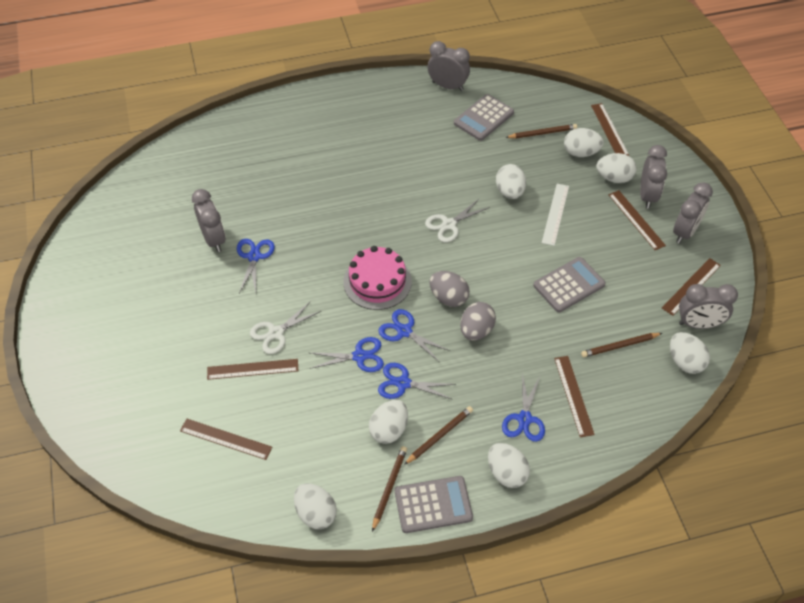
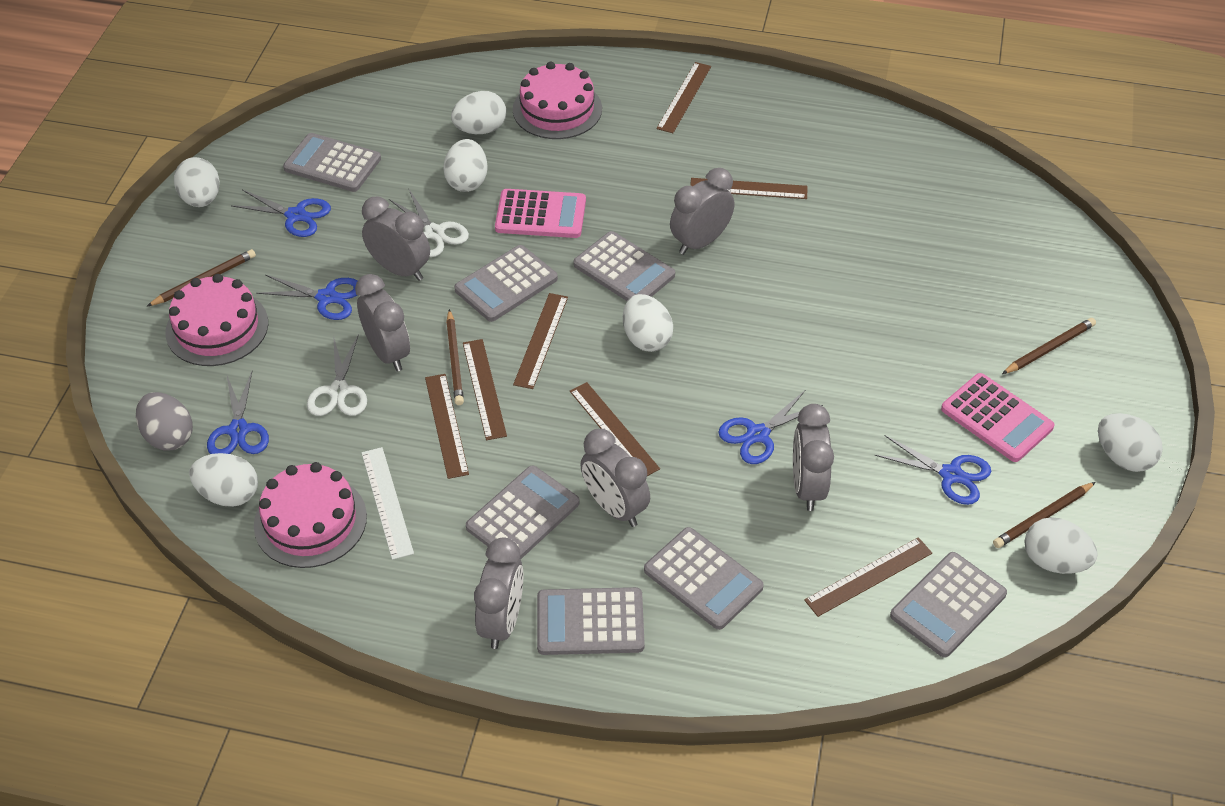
brown ruler: [180,419,272,460] [207,359,298,380] [554,356,595,437] [591,103,629,156] [609,190,666,250] [662,258,721,316] = 6 -> [425,374,469,479] [463,339,507,440] [513,293,568,389] [570,382,660,476] [656,62,711,133] [690,178,808,199] [804,537,932,617] = 7
grey calculator: [395,476,473,533] [454,94,514,141] [533,257,606,312] = 3 -> [283,133,381,192] [454,245,558,322] [466,465,580,560] [537,587,645,655] [573,231,675,301] [644,527,764,630] [890,552,1007,658] = 7
grey clock: [192,189,226,252] [428,41,470,91] [640,145,667,209] [673,182,713,244] [679,284,738,329] = 5 -> [355,274,410,372] [362,197,430,281] [474,537,523,649] [580,429,650,527] [670,168,734,255] [793,404,834,511] = 6
grey egg: [429,271,470,307] [460,302,496,341] = 2 -> [136,392,193,451] = 1
pink cake: [343,246,412,310] = 1 -> [166,274,268,366] [254,462,367,568] [513,62,602,139] = 3
pink calculator: none = 0 -> [495,189,586,238] [941,373,1054,462] = 2

